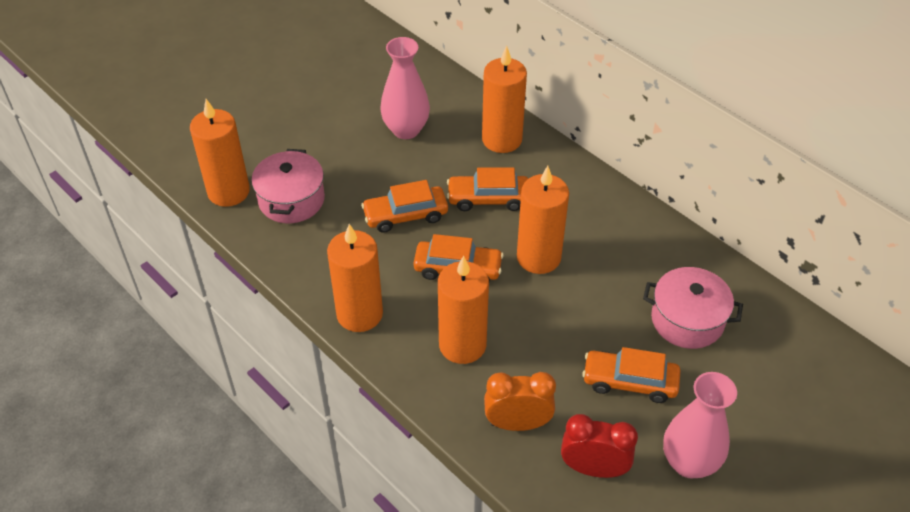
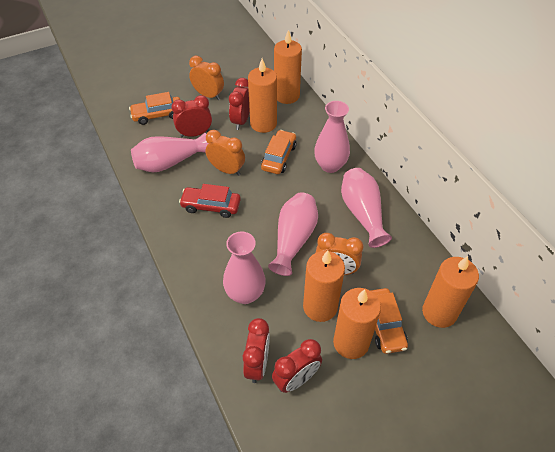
orange car: [361,180,448,233] [414,234,504,282] [447,167,528,211] [582,347,680,403] = 4 -> [129,92,181,125] [261,130,296,174] [370,288,408,354] = 3
orange clock: [484,372,556,431] = 1 -> [189,56,224,100] [206,130,245,176] [316,233,363,275] = 3
pink pot: [252,149,325,223] [643,267,743,349] = 2 -> none = 0
pink vase: [380,37,430,139] [663,372,737,479] = 2 -> [131,133,208,172] [223,232,266,304] [268,192,318,276] [314,101,350,173] [341,168,392,248] = 5
red car: none = 0 -> [179,184,241,218] = 1
red clock: [561,414,638,478] = 1 -> [171,95,212,137] [229,78,250,130] [243,318,270,383] [272,339,322,393] = 4

